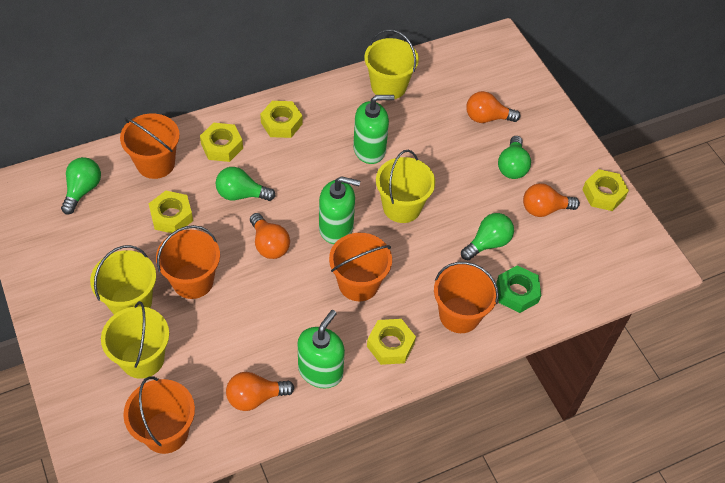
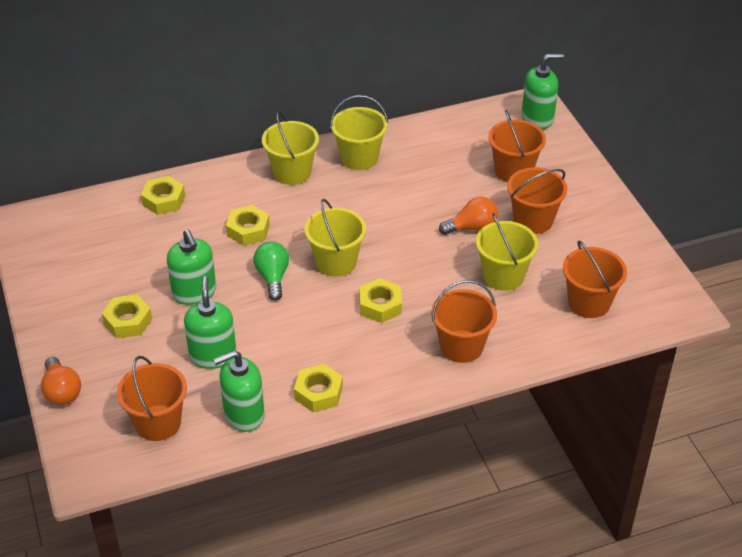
green light bulb: [61,157,101,214] [216,167,275,201] [461,213,514,260] [498,136,531,179] = 4 -> [253,241,289,301] = 1
green nut: [496,265,541,313] = 1 -> none = 0
green soap dispenser: [298,310,345,389] [319,176,360,244] [353,95,395,164] = 3 -> [167,229,216,305] [184,276,236,369] [213,350,265,432] [522,53,564,129] = 4
orange light bulb: [226,372,294,411] [250,213,290,259] [466,91,520,123] [523,183,580,217] = 4 -> [41,357,81,405] [439,197,498,235] = 2

